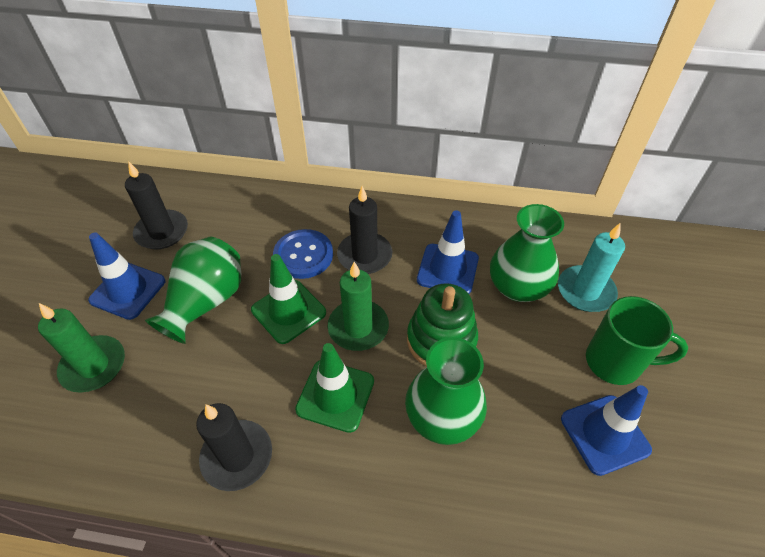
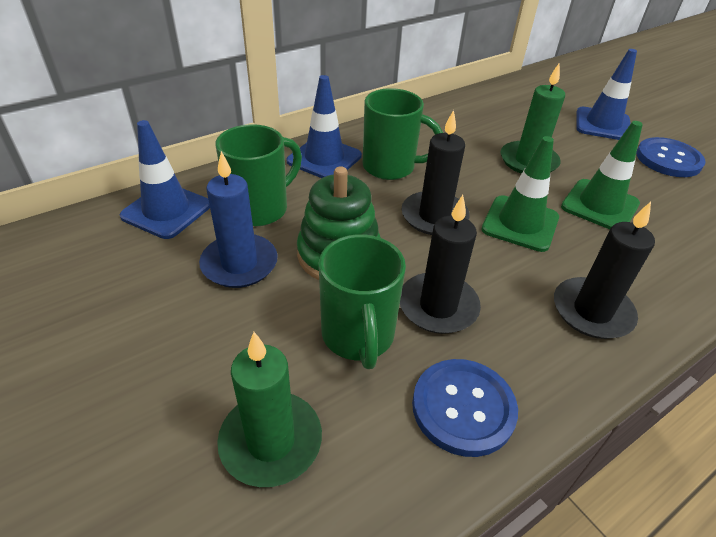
blue button: [273,229,333,279] = 1 -> [412,359,518,457] [636,137,705,177] = 2
blue candle: none = 0 -> [199,151,278,288] = 1
green mug: [586,296,688,385] = 1 -> [216,124,302,226] [319,234,406,369] [363,88,443,180] = 3
green vase: [145,237,241,344] [405,337,487,445] [490,204,564,302] = 3 -> none = 0
turquoise candle: [558,223,625,312] = 1 -> none = 0

